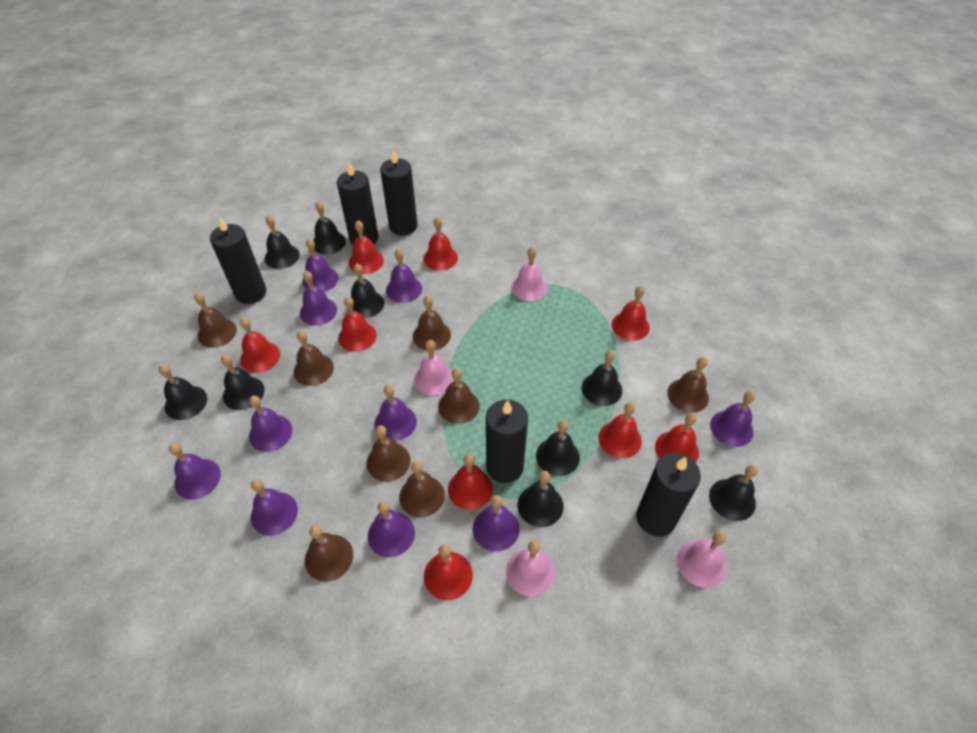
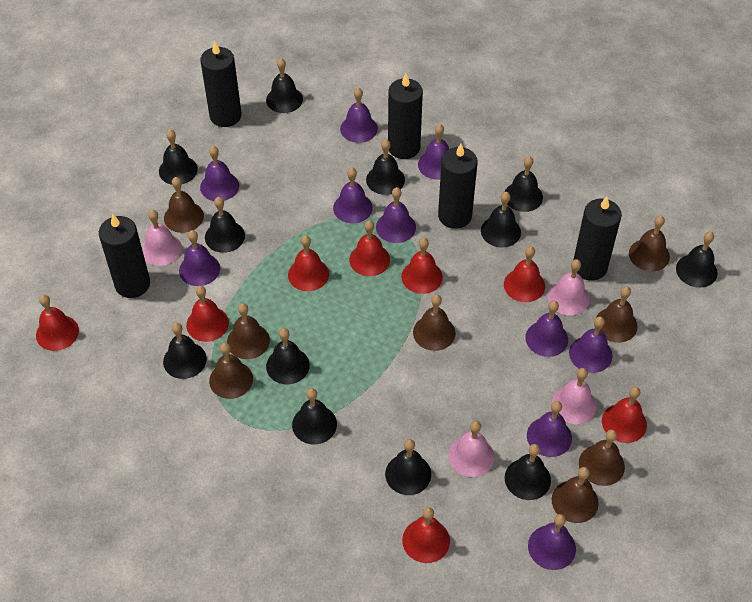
black bell: [159,364,207,420] [221,354,265,410] [265,215,300,269] [313,201,346,255] [351,264,384,318] [518,471,564,527] [536,420,580,476] [582,350,622,406] [709,465,758,521] = 9 -> [159,130,198,185] [163,323,207,379] [205,197,245,253] [266,58,303,113] [266,328,310,384] [292,388,337,444] [366,139,405,195] [385,439,431,495] [481,192,521,247] [504,156,543,212] [505,444,551,500] [676,232,718,288] = 12
red bell: [240,317,280,373] [338,297,377,352] [349,220,384,274] [423,217,458,271] [424,544,473,600] [448,454,493,510] [598,402,642,458] [612,286,650,341] [655,413,699,463] = 9 -> [36,295,79,351] [186,286,229,342] [288,235,329,291] [349,220,390,276] [401,238,443,294] [402,507,450,563] [504,246,545,302] [602,387,647,443] = 8

